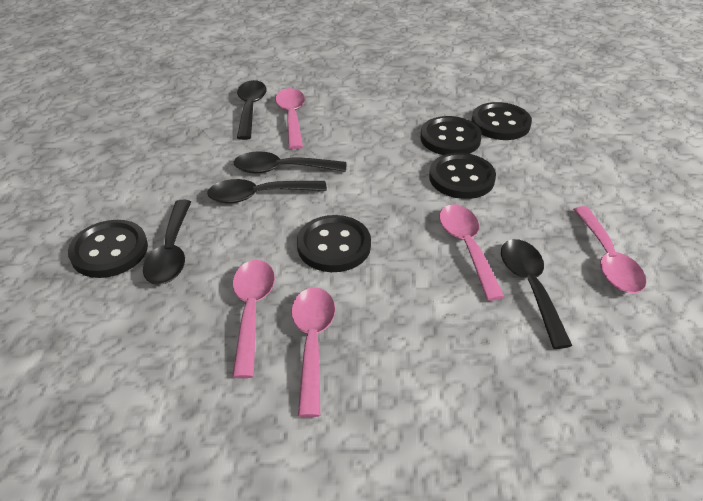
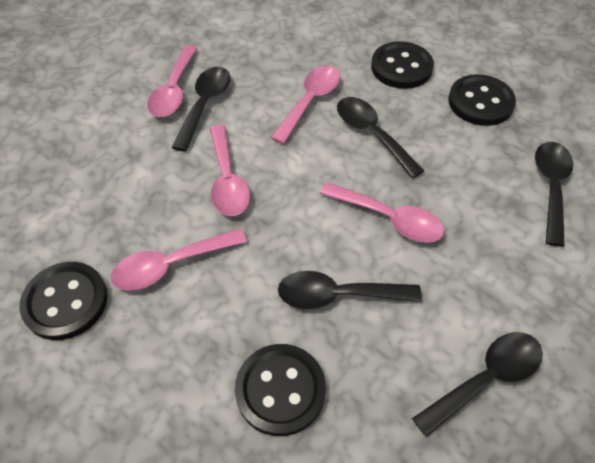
black button: [68,220,148,278] [297,215,371,272] [420,116,482,155] [429,153,496,199] [471,102,532,140] = 5 -> [20,262,108,340] [235,344,326,436] [371,41,434,89] [448,74,516,126] = 4

